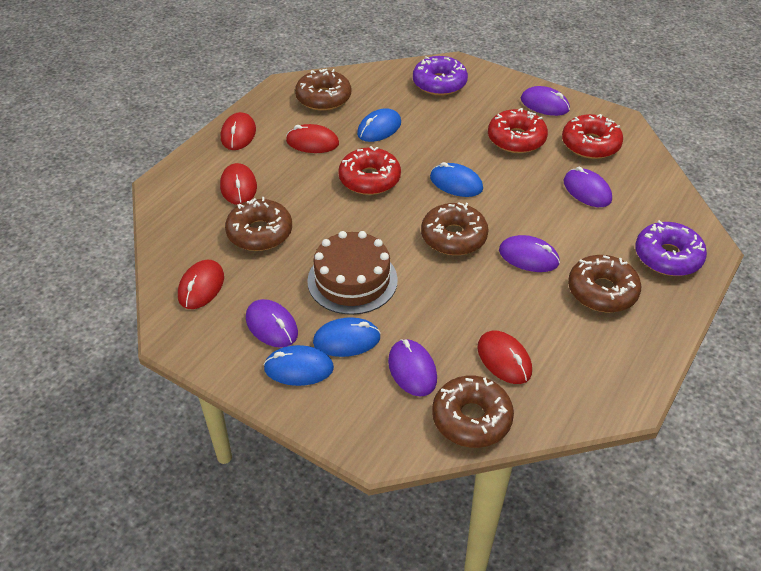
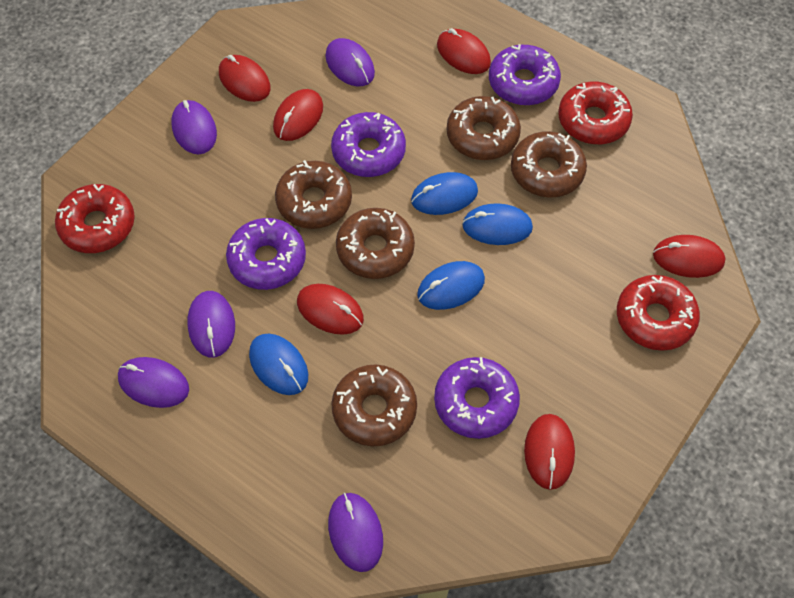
brown cake: [307,231,398,315] = 1 -> none = 0
purple donut: [413,56,468,95] [635,220,707,276] = 2 -> [226,218,306,290] [331,112,406,177] [434,357,520,439] [489,44,561,105] = 4
red mouse: [178,260,224,309] [220,163,257,205] [221,112,256,150] [286,124,339,153] [477,331,532,384] = 5 -> [219,55,271,102] [273,89,323,141] [297,284,364,335] [437,28,491,74] [524,414,575,490] [653,235,725,278] = 6

